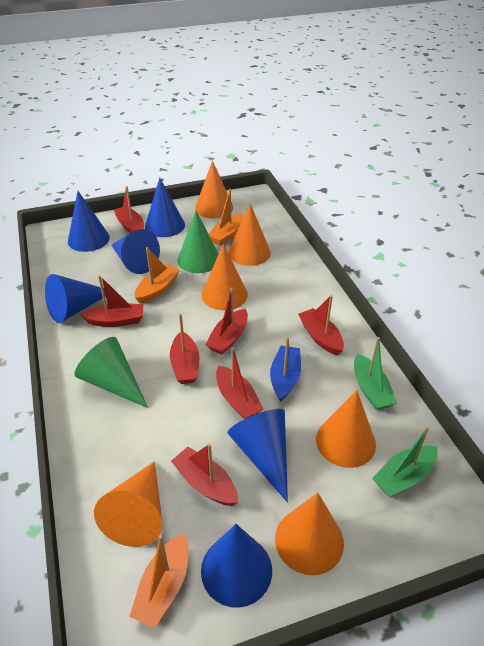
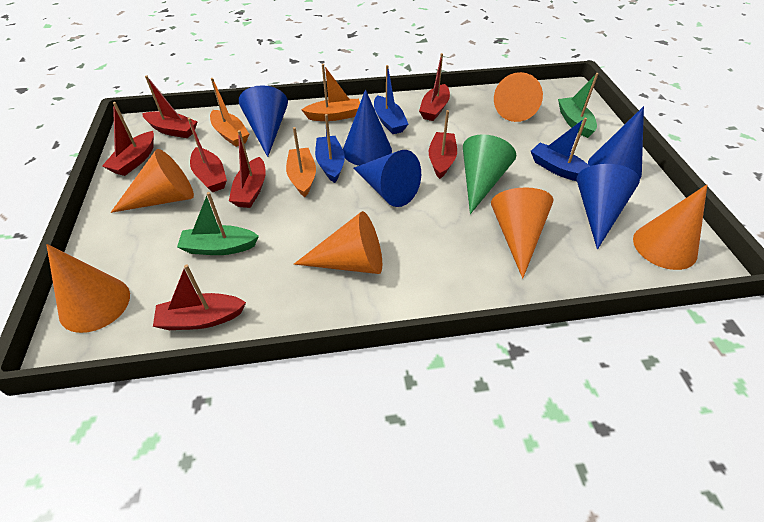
blue boat: [270,337,301,402] = 1 -> [315,114,345,183] [374,65,408,134] [531,118,590,181] = 3
blue cone: [45,274,106,323] [68,191,110,252] [112,229,160,274] [145,178,185,237] [201,524,272,608] [227,409,288,503] = 6 -> [239,85,288,157] [343,89,392,166] [353,150,421,207] [577,164,640,250] [588,106,644,178] = 5
green cone: [74,337,148,408] [178,210,219,273] = 2 -> [463,134,516,214] = 1

